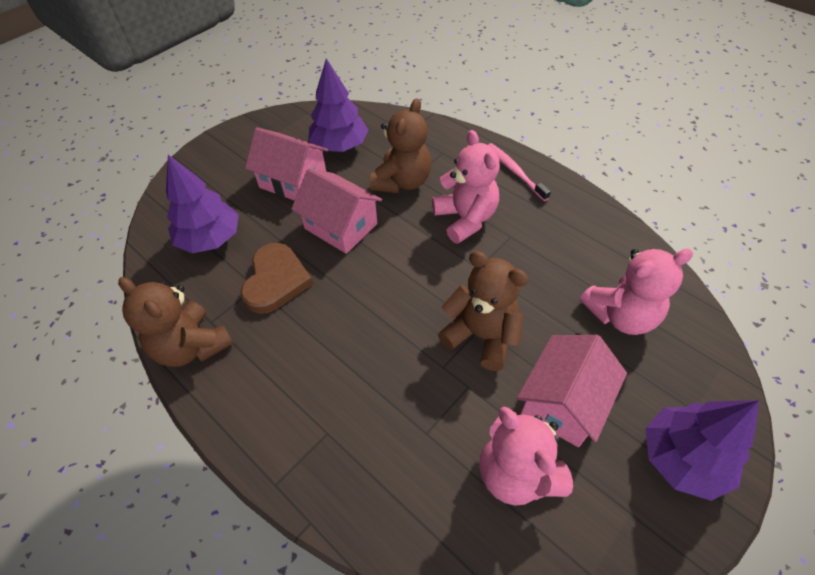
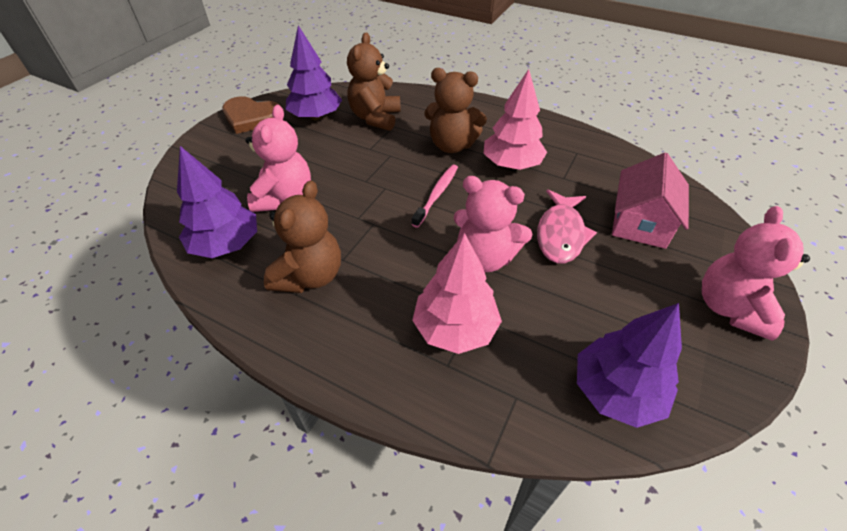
pink fish: none = 0 -> [537,189,597,263] = 1
pink house: [245,127,329,201] [291,168,382,254] [517,335,627,447] = 3 -> [612,153,689,249] = 1
pink tree: none = 0 -> [412,233,502,354] [484,69,547,170] = 2

